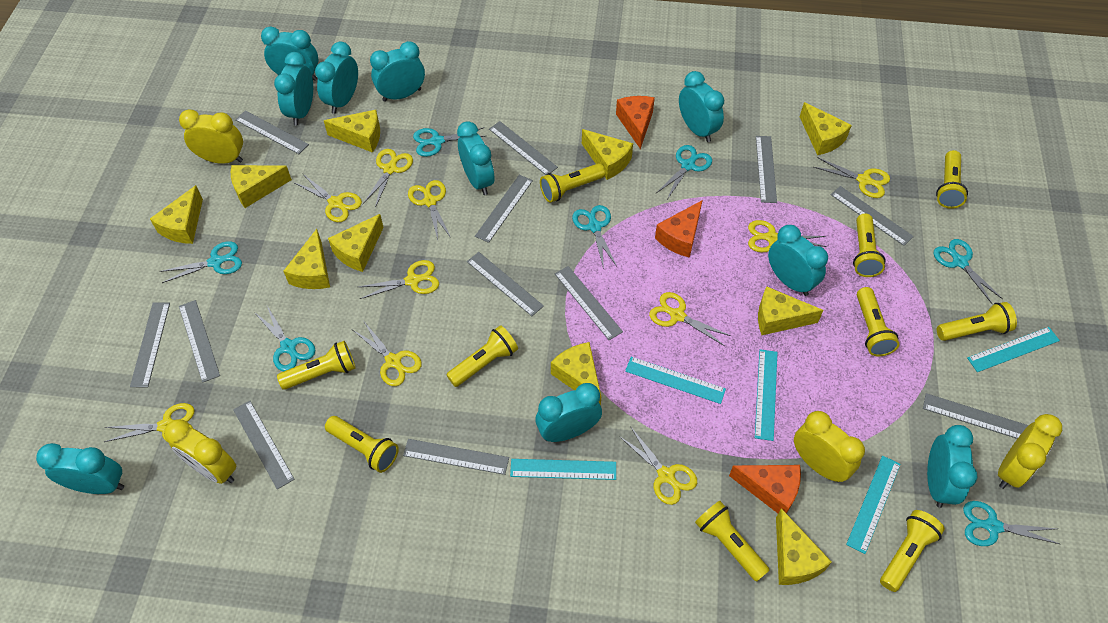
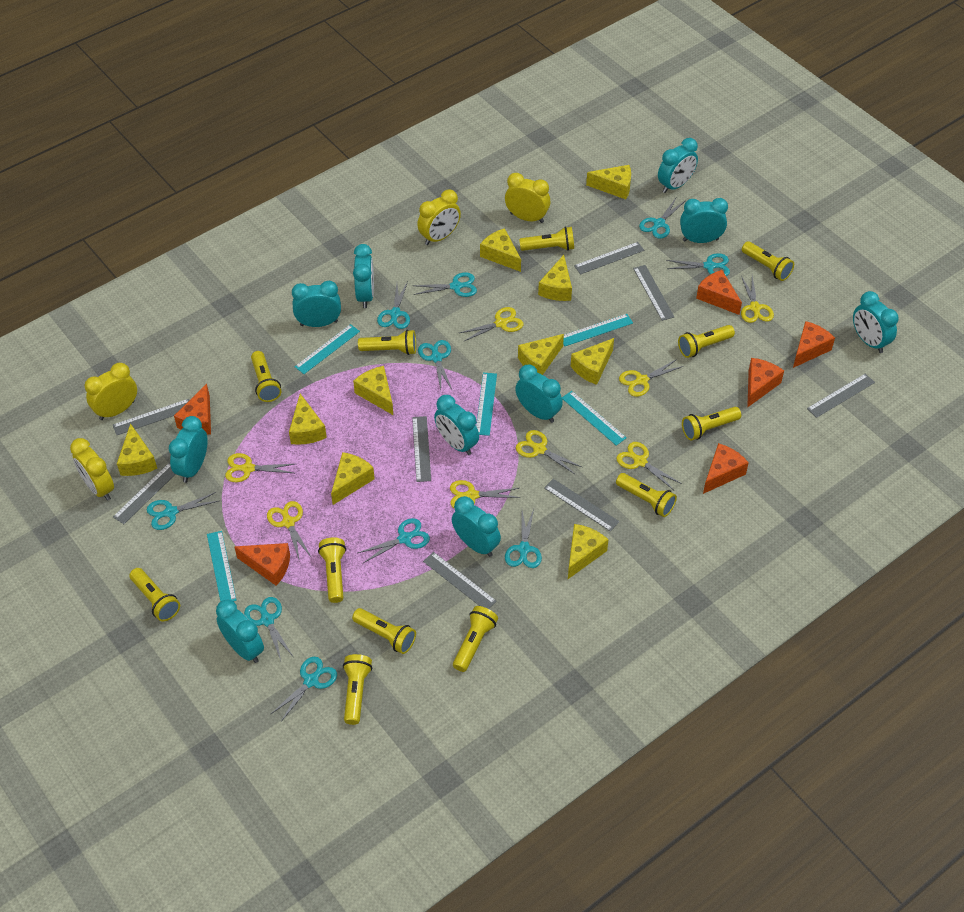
grey ruler: [130,303,170,387] [179,300,220,383] [233,401,295,489] [235,110,309,154] [403,439,509,475] [467,252,544,316] [475,175,533,243] [489,121,558,175] [555,266,623,340] [756,136,777,203] [831,186,914,246] [923,393,1029,439] = 12 -> [113,399,189,435] [113,462,176,524] [412,416,431,482] [423,552,497,609] [544,479,619,531] [574,242,644,274] [633,265,674,321] [807,374,875,418] = 8
orange cheese: [616,96,655,149] [655,200,703,258] [729,465,801,514] = 3 -> [174,384,211,435] [235,543,290,586] [696,270,742,315] [703,443,749,494] [747,358,784,408] [793,321,835,368] = 6
turquoise scissors: [159,241,242,283] [254,306,315,371] [413,127,486,157] [572,205,617,269] [656,145,712,199] [934,239,1003,304] [963,501,1060,546] = 7 -> [147,492,219,530] [244,597,293,660] [271,657,337,722] [358,518,430,563] [377,281,410,329] [412,272,477,297] [418,340,452,390] [505,509,542,568] [639,198,685,239] [666,253,730,276] = 10
yellow flashlight: [277,341,356,390] [325,416,399,473] [446,325,518,387] [540,163,606,203] [695,501,770,582] [853,214,886,277] [857,287,900,356] [880,510,945,592] [936,150,968,209] [937,302,1017,341] = 10 -> [129,568,180,621] [251,351,281,402] [318,537,346,603] [343,654,372,725] [352,608,416,654] [358,330,416,355] [453,606,498,672] [519,227,574,251] [616,473,677,517] [678,325,735,358] [682,407,741,441] [742,241,794,281] = 12
yellow scissors: [104,403,195,442] [293,174,362,222] [353,322,422,386] [358,260,439,299] [363,149,413,208] [408,180,451,240] [619,427,697,505] [649,292,731,346] [748,220,827,252] [814,157,890,198] = 10 -> [225,453,294,482] [267,501,312,562] [450,480,521,509] [460,307,524,342] [516,430,582,475] [616,442,682,490] [619,359,684,397] [741,276,774,323] = 8

